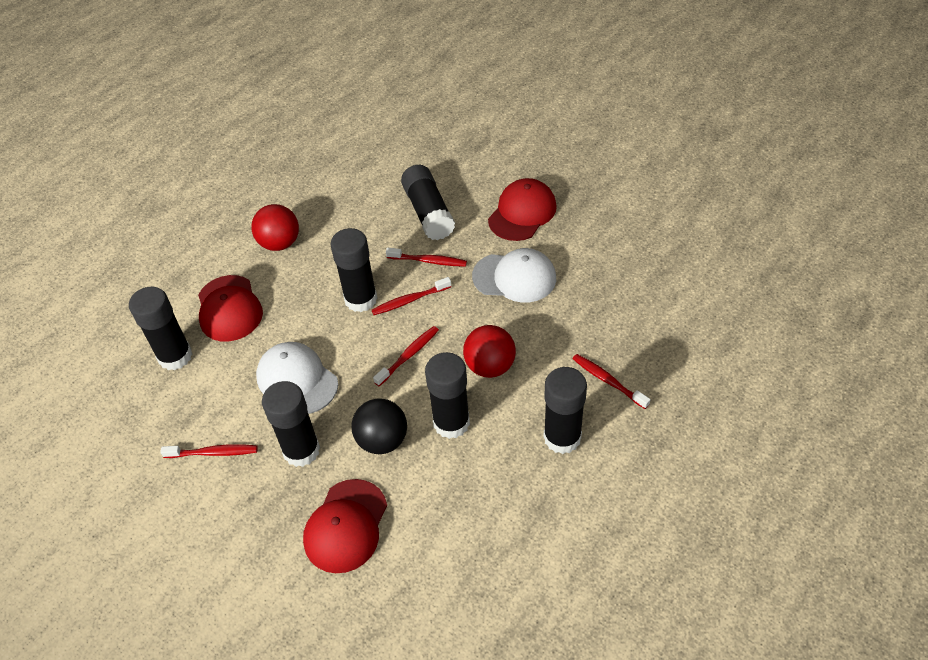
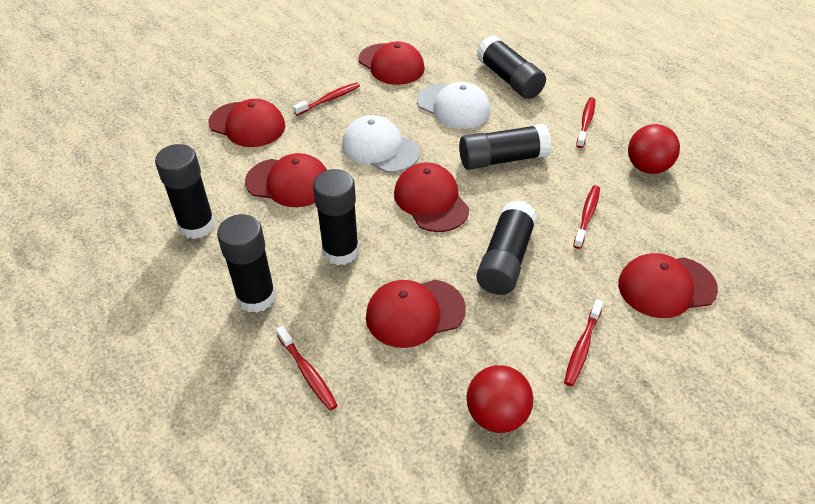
black ball: [352,398,407,454] = 1 -> none = 0
red cap: [198,275,263,342] [303,479,387,573] [488,178,557,241] = 3 -> [208,99,285,147] [245,153,327,207] [359,41,425,85] [366,280,466,348] [394,162,469,232] [618,253,718,318] = 6

